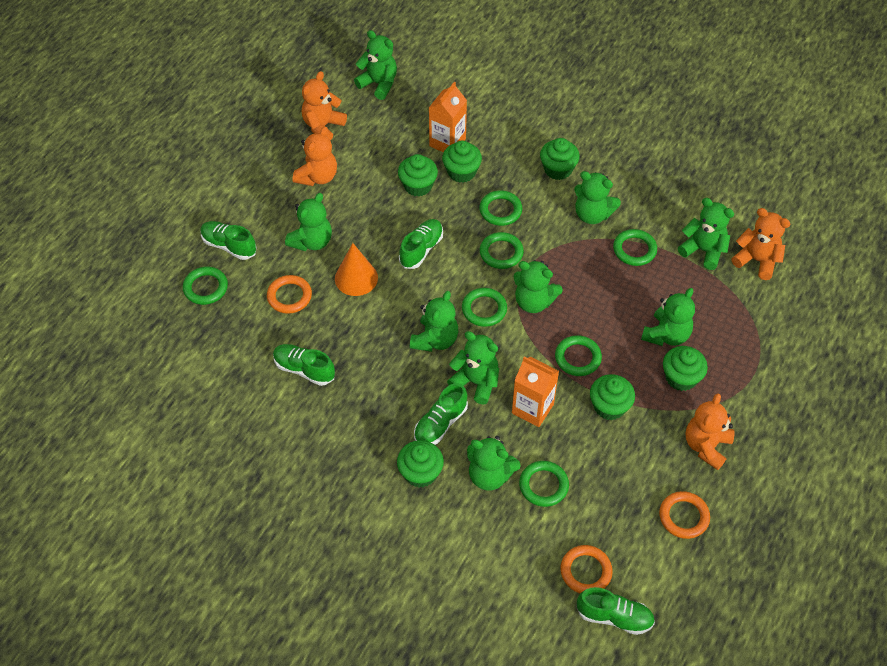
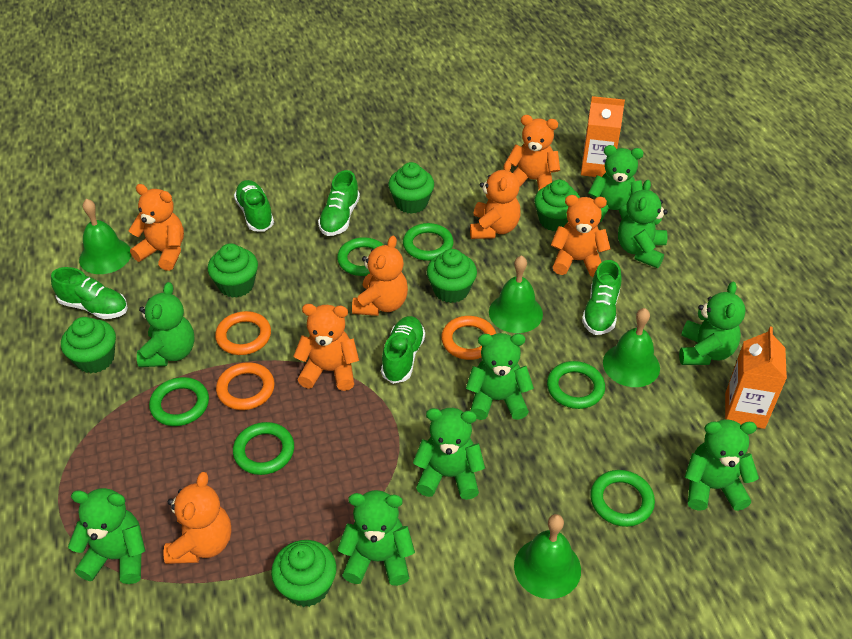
green bell: none = 0 -> [79,199,131,274] [489,255,543,333] [514,514,581,599] [603,308,660,387] = 4
green ring: [183,267,228,305] [462,288,507,327] [479,190,522,226] [480,232,524,269] [519,461,569,507] [555,335,602,376] [613,229,657,266] = 7 -> [149,377,209,426] [233,422,294,475] [337,237,384,276] [403,223,454,261] [547,361,605,409] [590,470,655,527] = 6
orange cone: [335,243,378,296] = 1 -> none = 0
orange teddy bear: [293,127,337,186] [302,71,347,141] [685,394,735,470] [731,208,791,280] = 4 -> [129,184,184,271] [164,472,231,564] [293,304,359,391] [352,236,408,316] [470,160,521,239] [507,115,560,190] [551,195,611,277] = 7

